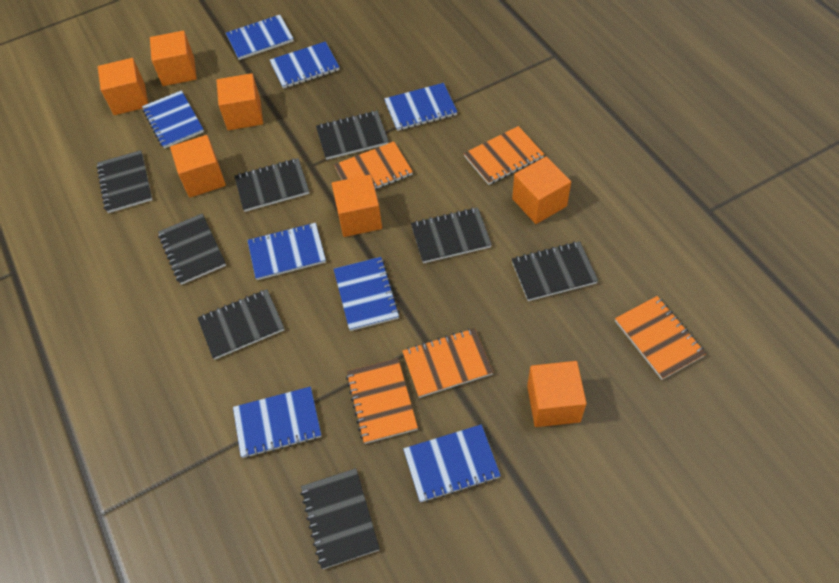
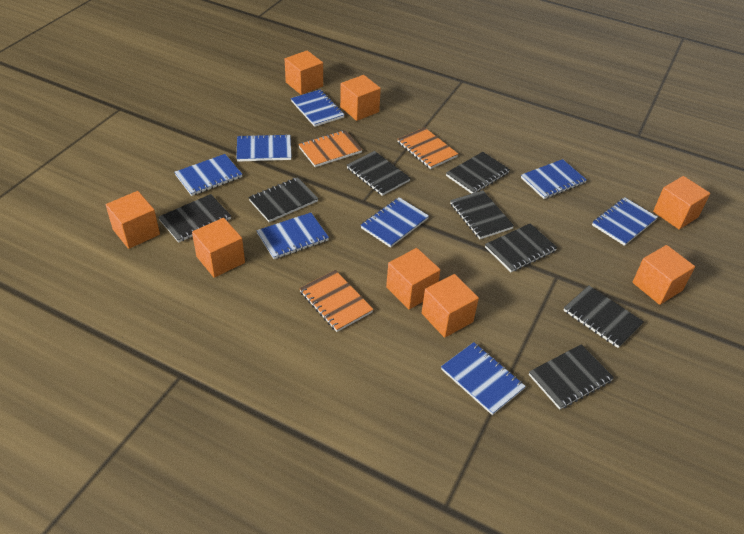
orange cube: [98,58,148,115] [150,31,197,86] [170,135,226,198] [216,73,263,130] [332,175,382,237] [512,156,571,224] [527,361,587,427] = 7 -> [106,191,160,249] [192,218,245,278] [285,50,323,95] [340,75,381,121] [386,248,440,309] [422,274,479,338] [632,245,695,305] [653,176,710,229] = 8
orange notebook: [334,142,413,190] [346,358,418,444] [402,328,493,398] [464,126,544,185] [615,296,706,380] = 5 -> [298,130,362,167] [299,270,374,332] [397,127,458,169] = 3

